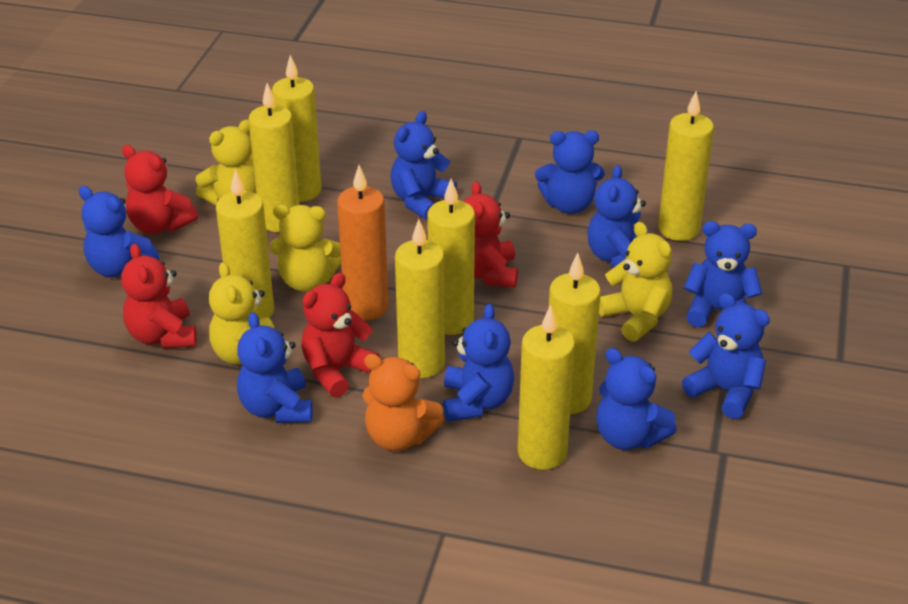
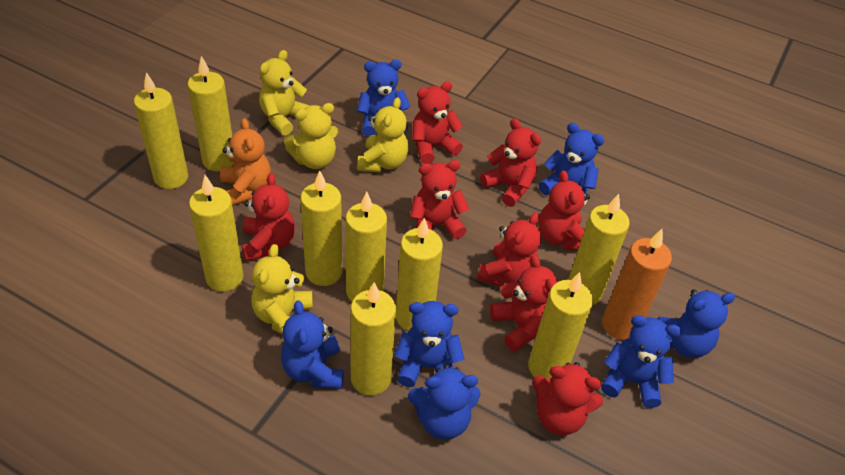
blue teddy bear: [79,186,159,277] [237,312,313,423] [391,111,457,220] [443,304,514,422] [535,130,605,214] [588,165,649,268] [596,348,677,450] [682,293,770,419] [684,221,762,328] = 9 -> [281,300,344,389] [357,60,411,137] [394,301,465,387] [408,364,480,440] [539,123,604,195] [601,315,681,408] [657,289,735,358] = 7
red teddy bear: [121,244,197,349] [122,145,198,234] [301,273,380,398] [463,181,518,288] = 4 -> [242,173,295,261] [410,160,469,239] [413,82,463,164] [477,212,541,287] [480,118,541,207] [490,255,557,352] [532,362,603,435] [539,170,590,250] = 8
yellow candle: [216,169,274,320] [248,83,300,232] [272,55,322,202] [395,219,445,378] [427,179,475,335] [518,305,575,470] [549,253,601,414] [658,92,714,241] = 8 -> [134,72,188,189] [187,56,234,171] [189,175,244,292] [300,171,342,286] [345,192,387,301] [350,282,396,395] [396,218,443,331] [528,272,593,379] [568,194,630,305] = 9

